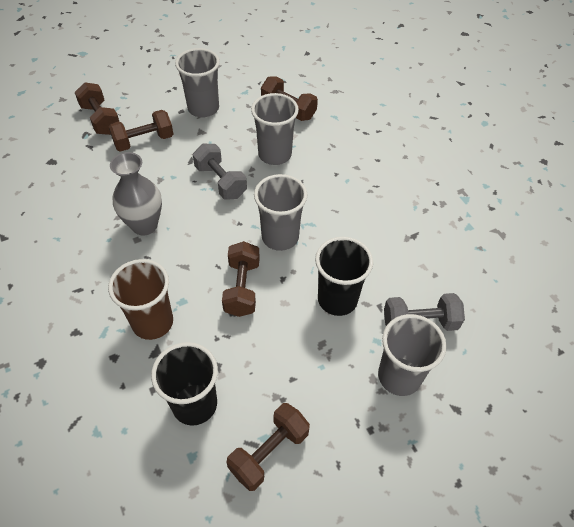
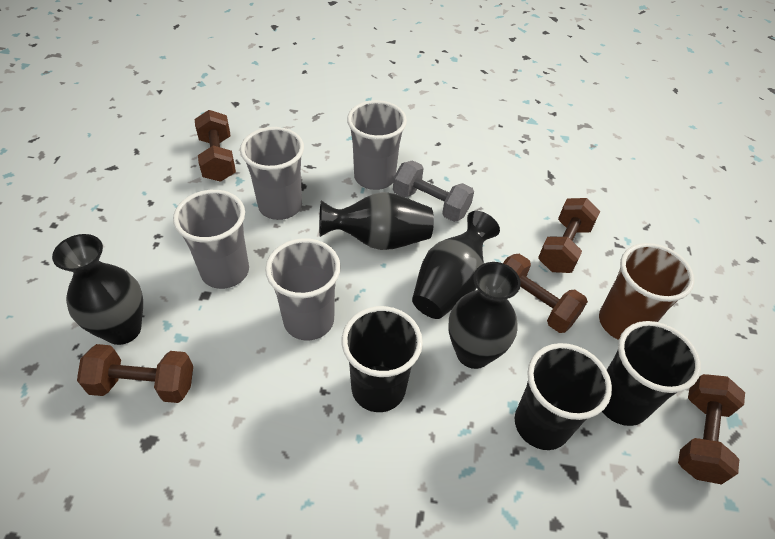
black cup: [151,342,218,426] [315,237,373,316] = 2 -> [342,306,423,412] [515,343,612,450] [602,321,701,426] = 3
black vase: none = 0 -> [52,234,143,345] [319,192,434,250] [412,211,500,319] [449,262,521,369] = 4
grey dumbbell: [193,144,247,200] [384,293,465,331] = 2 -> [393,160,474,222] = 1
grey vase: [110,152,162,235] = 1 -> none = 0

